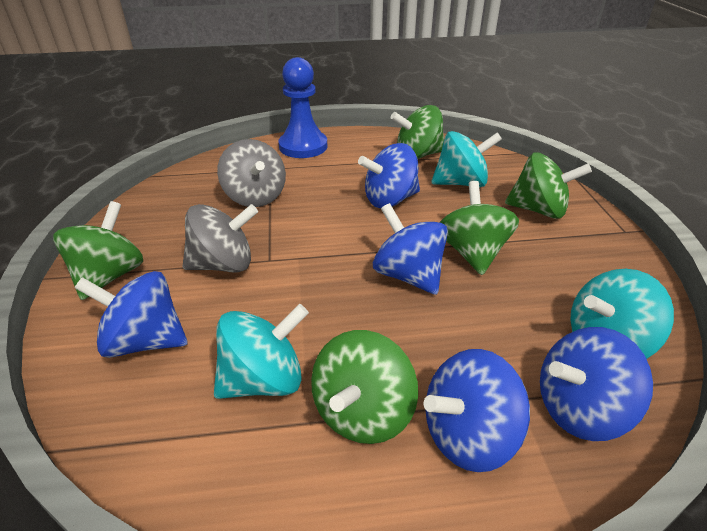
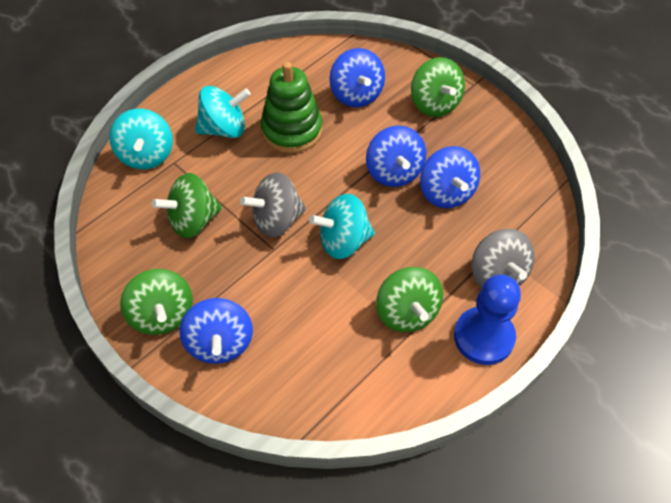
blue spinning top: [75,271,188,358] [358,143,420,208] [373,203,448,295] [424,349,530,472] [540,327,653,441] = 5 -> [179,298,253,364] [330,48,385,107] [366,126,426,187] [420,146,480,208] = 4
green spinning top: [53,201,143,300] [311,330,418,444] [391,105,444,159] [440,181,519,275] [505,153,592,219] = 5 -> [120,269,193,335] [152,173,222,238] [376,267,443,332] [411,57,465,117] = 4
green stacking toy: none = 0 -> [260,62,323,153] = 1

